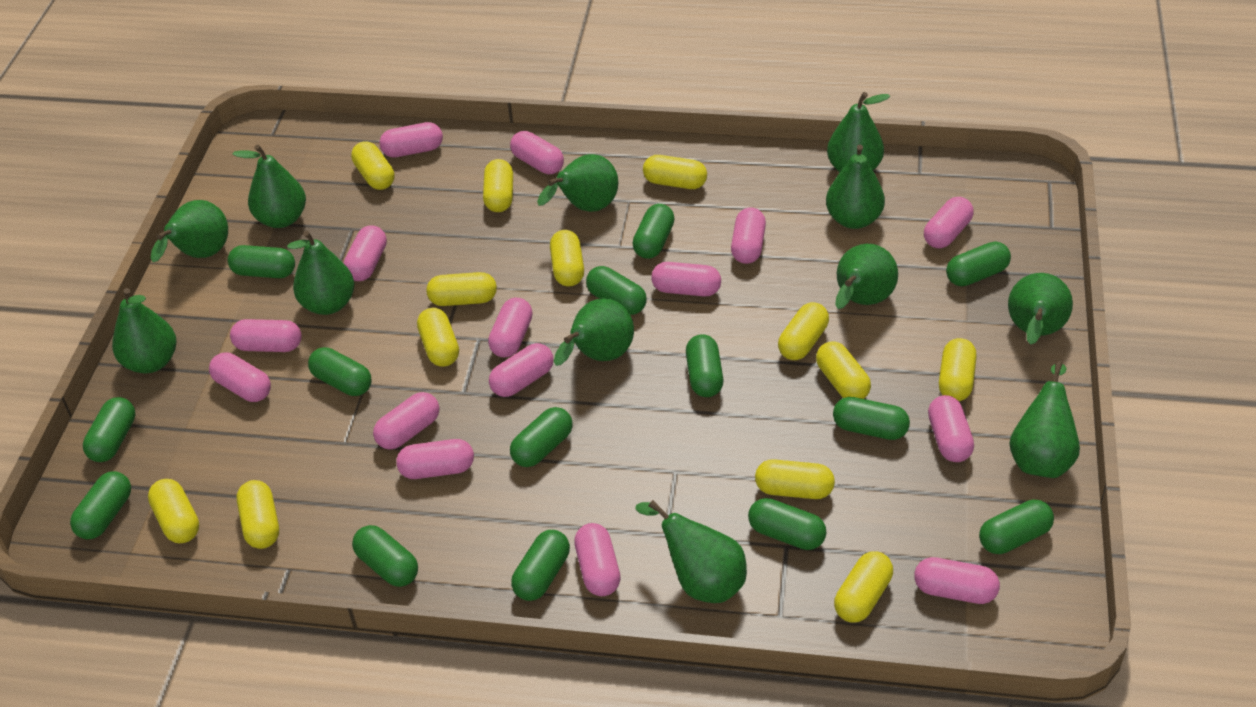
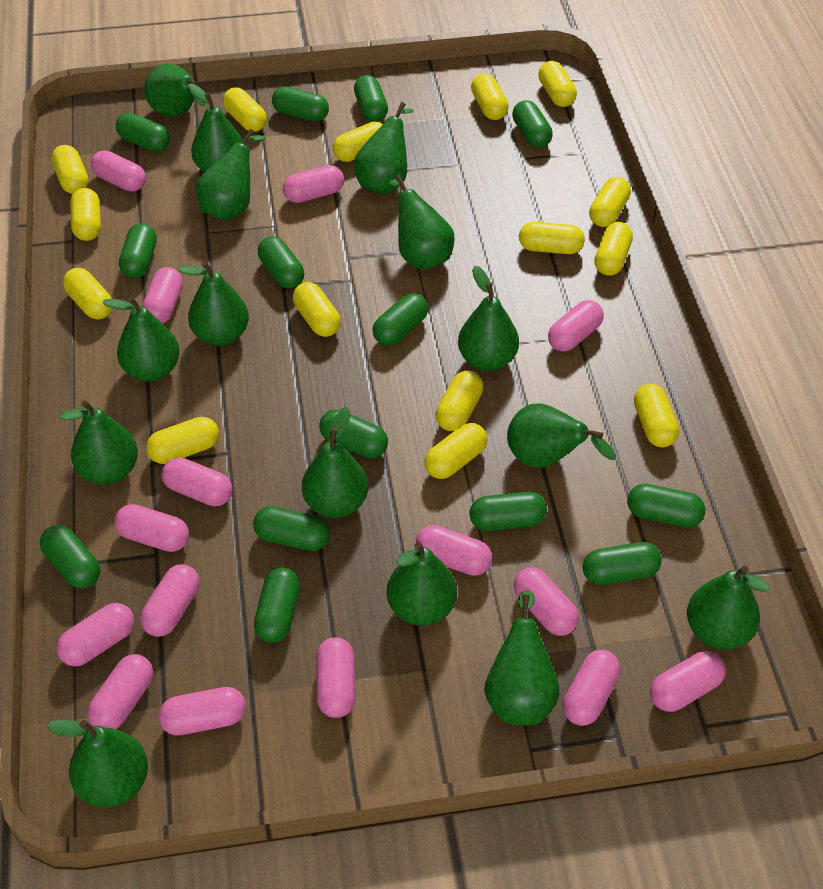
green pear: [112,288,177,373] [150,200,228,262] [232,145,306,228] [287,231,354,315] [537,154,618,212] [554,298,634,366] [635,500,747,603] [826,145,885,229] [827,92,890,172] [835,244,898,309] [1008,273,1073,345] [1009,361,1080,478] = 12 -> [47,719,148,808] [60,400,138,484] [102,296,180,382] [144,64,206,117] [178,261,249,346] [188,84,243,172] [196,129,266,221] [302,407,368,518] [354,102,414,194] [387,542,457,626] [389,175,455,270] [458,266,519,371] [484,590,559,725] [507,403,615,468] [687,566,770,649] = 15
yellow capsule: [148,479,199,543] [237,480,279,549] [351,141,395,190] [417,308,459,367] [427,272,497,306] [483,159,513,212] [550,230,584,286] [643,155,707,189] [755,459,835,499] [778,302,829,360] [816,341,871,399] [834,551,893,623] [939,338,977,401] = 13 -> [51,145,88,194] [63,268,112,320] [70,188,101,241] [146,417,219,464] [223,87,267,132] [293,282,341,337] [333,121,383,162] [424,423,487,479] [435,371,484,431] [471,73,509,120] [519,222,585,254] [538,61,577,107] [589,177,631,227] [594,222,633,276] [634,384,679,447] = 15

